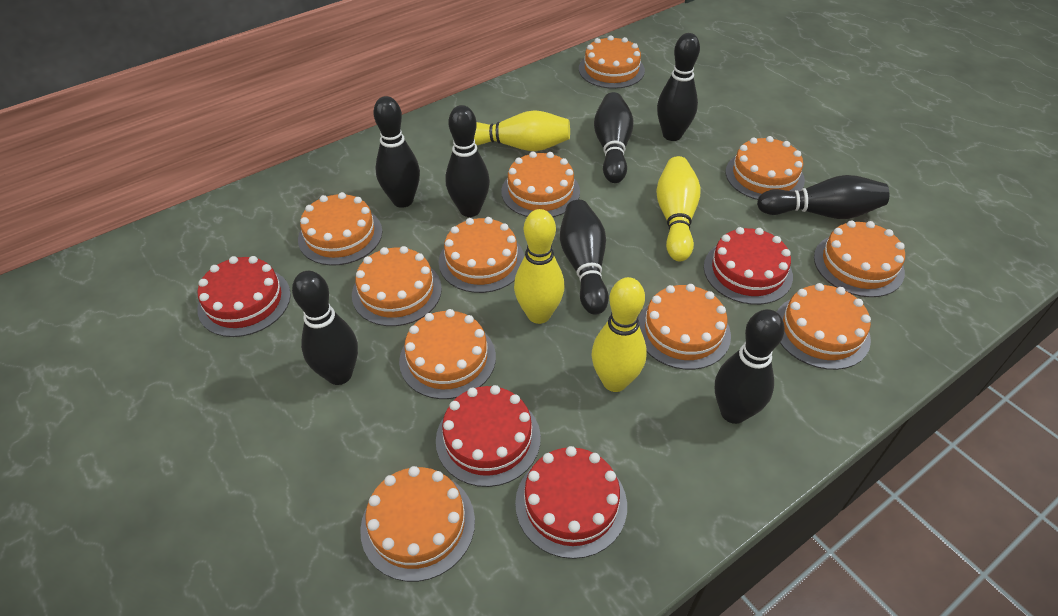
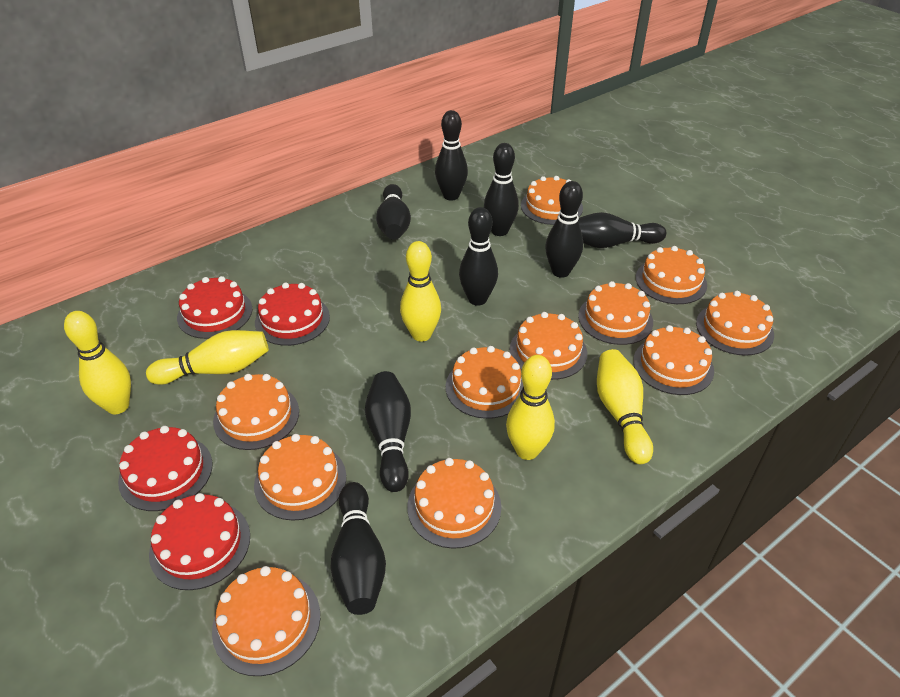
yellow bowling pin: [474,110,570,151] [514,209,564,324] [592,277,647,392] [656,156,701,261] = 4 -> [64,311,131,414] [146,330,269,385] [400,241,441,342] [506,355,555,460] [597,349,653,464] = 5

